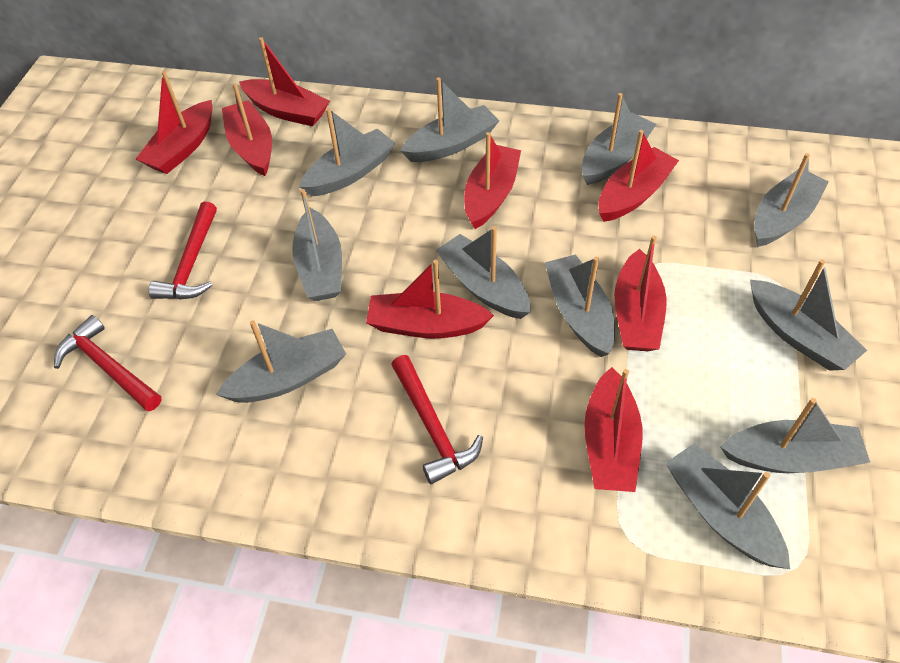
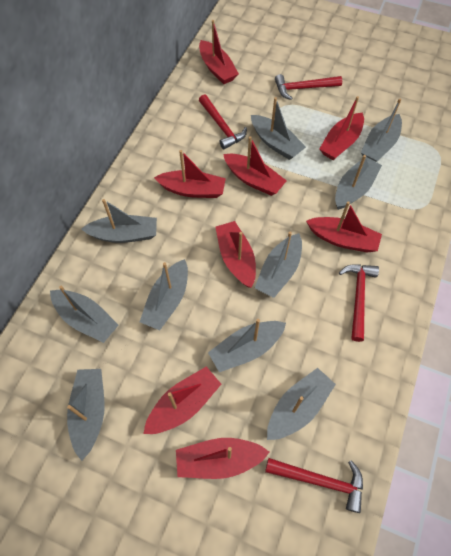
grey boat: [216,320,346,403] [292,189,342,301] [299,108,395,196] [401,77,499,162] [436,226,531,319] [545,254,615,357] [582,93,657,185] [666,443,790,569] [720,398,870,473] [750,259,867,371] [754,153,829,247] = 11 -> [50,286,118,343] [67,369,105,461] [81,199,157,243] [140,259,188,330] [208,319,286,372] [251,97,306,160] [255,231,302,298] [267,368,336,440] [335,155,382,210] [361,99,402,162] = 10
red hammer: [54,315,162,411] [148,202,217,299] [391,355,483,484] = 3 -> [199,94,247,149] [265,458,363,513] [275,74,342,100] [339,265,379,342] = 4

